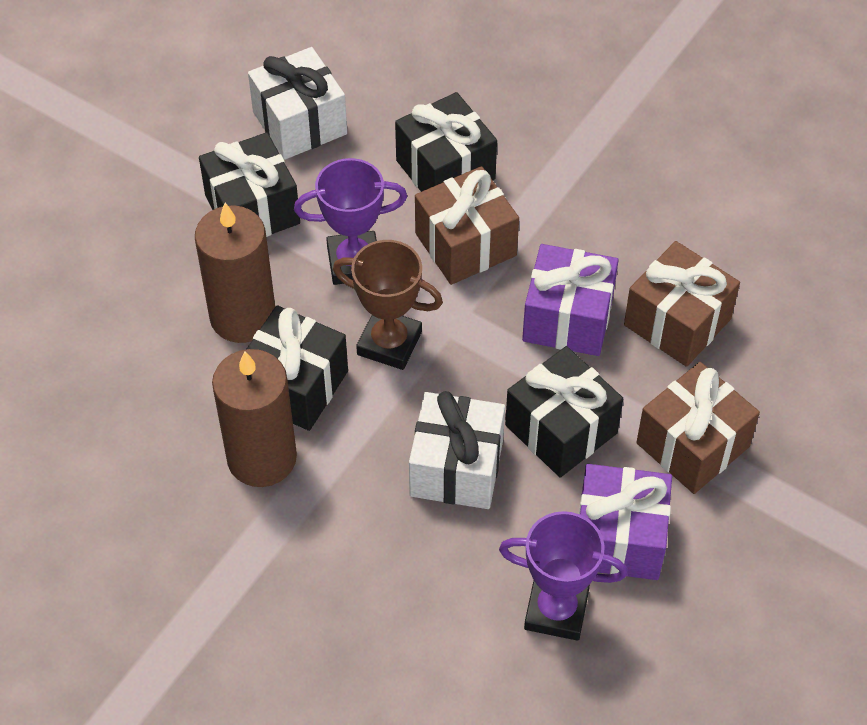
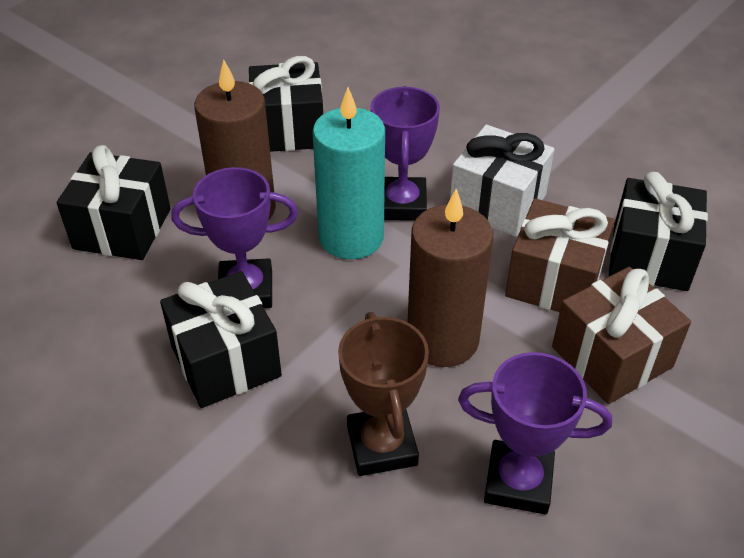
brown gift: [415,166,519,285] [624,241,740,367] [636,362,760,494] = 3 -> [505,199,615,312] [552,267,691,404] = 2
purple gift: [522,244,619,356] [579,464,672,580] = 2 -> none = 0
purple trophy: [294,158,407,285] [499,511,628,641] = 2 -> [171,167,298,308] [371,86,440,221] [458,352,612,515] = 3
turquoise candle: none = 0 -> [313,87,385,259] = 1
white gift: [248,47,347,160] [409,391,505,509] = 2 -> [450,125,555,237] = 1

